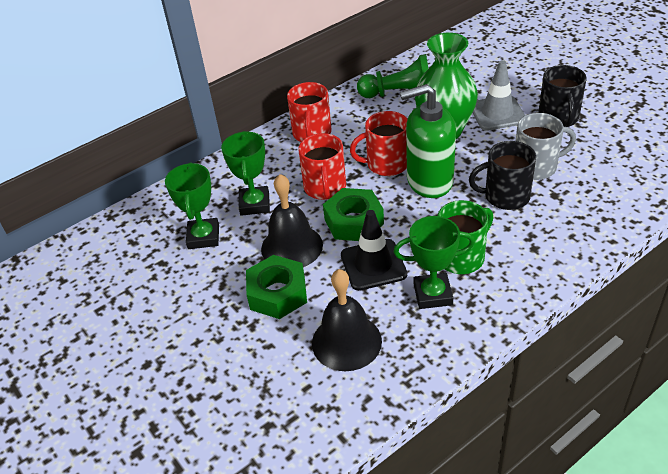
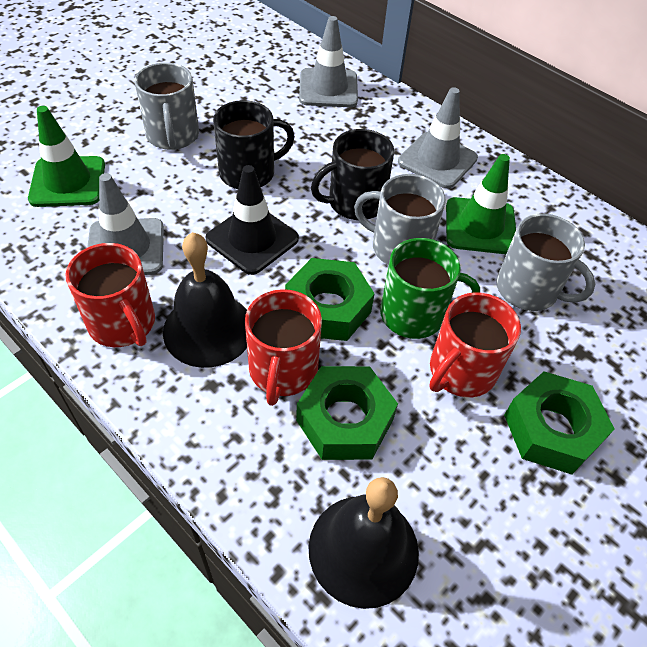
green nut: [246,255,307,319] [323,188,384,241] = 2 -> [285,258,375,341] [296,366,398,460] [504,371,615,475] = 3
green pawn: [357,54,429,98] = 1 -> none = 0
green soap dispenser: [400,84,456,198] = 1 -> none = 0
green traffic cone: none = 0 -> [28,106,105,207] [446,154,516,254] = 2
green trophy: [165,162,219,249] [221,131,270,216] [393,216,475,309] = 3 -> none = 0
green vase: [415,33,478,139] = 1 -> none = 0
grey mug: [516,113,576,180] = 1 -> [134,63,199,150] [354,174,446,265] [496,214,595,311] = 3
grey traffic cone: [473,60,525,131] = 1 -> [87,173,164,275] [299,16,358,107] [398,87,478,188] = 3

